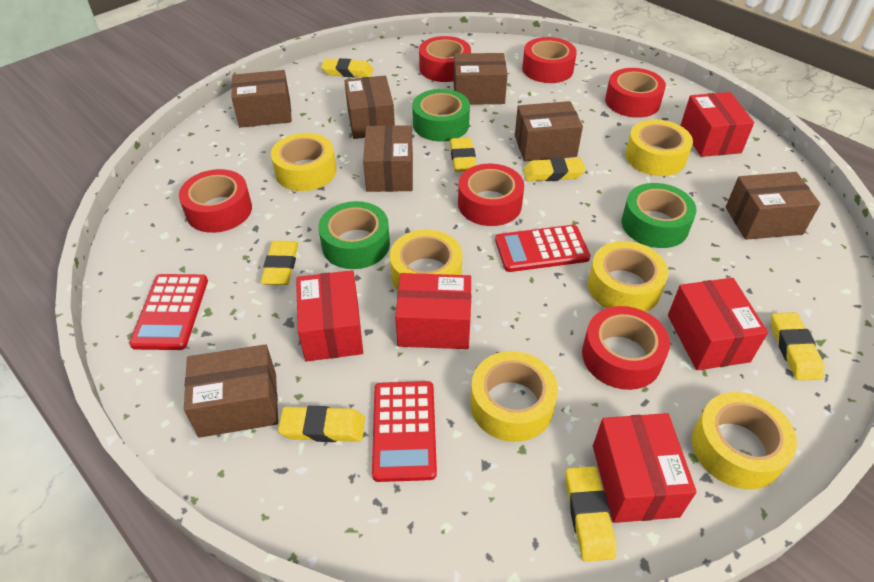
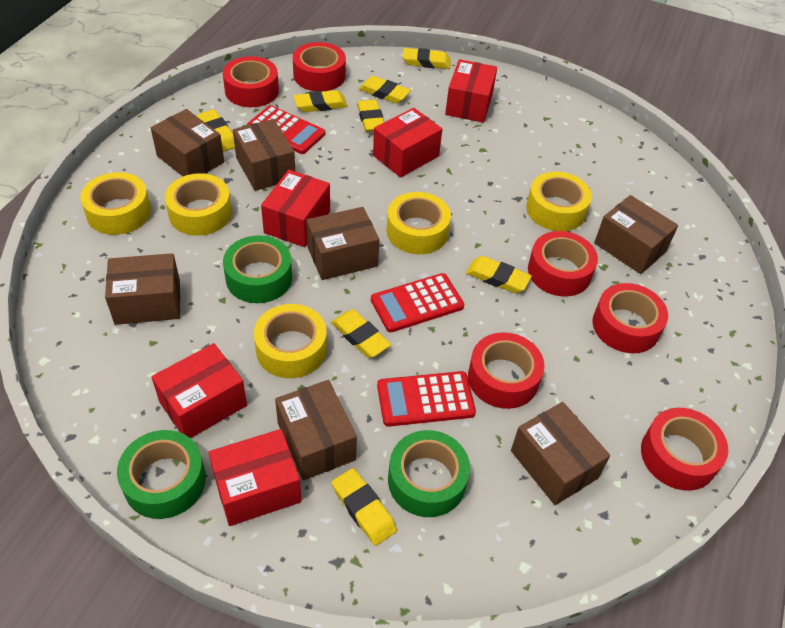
yellow eraser: [261,241,298,285] [278,406,365,442] [321,58,373,78] [450,138,476,172] [523,158,586,181] [566,466,616,562] [771,312,825,381] = 7 -> [197,109,235,152] [294,90,348,112] [331,309,391,358] [332,468,397,546] [357,100,384,132] [359,76,411,104] [402,48,451,69] [466,256,532,293] = 8
yellow tape: [271,133,336,191] [390,229,463,291] [470,351,558,442] [588,241,668,312] [625,120,693,176] [692,392,797,489] = 6 -> [80,172,151,235] [165,173,232,236] [254,304,327,378] [387,192,451,254] [526,172,592,231] = 5

